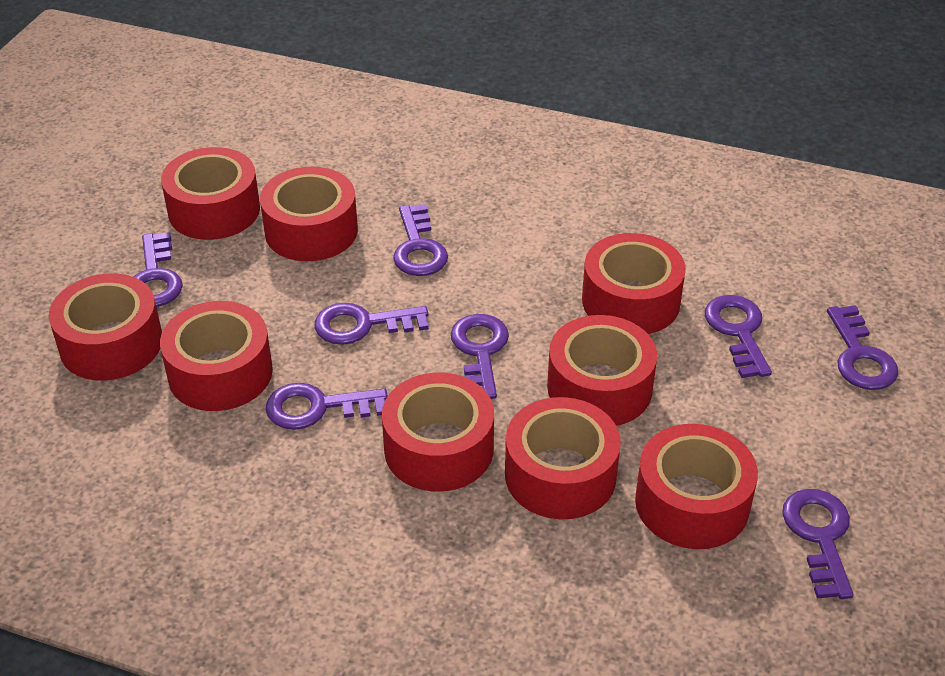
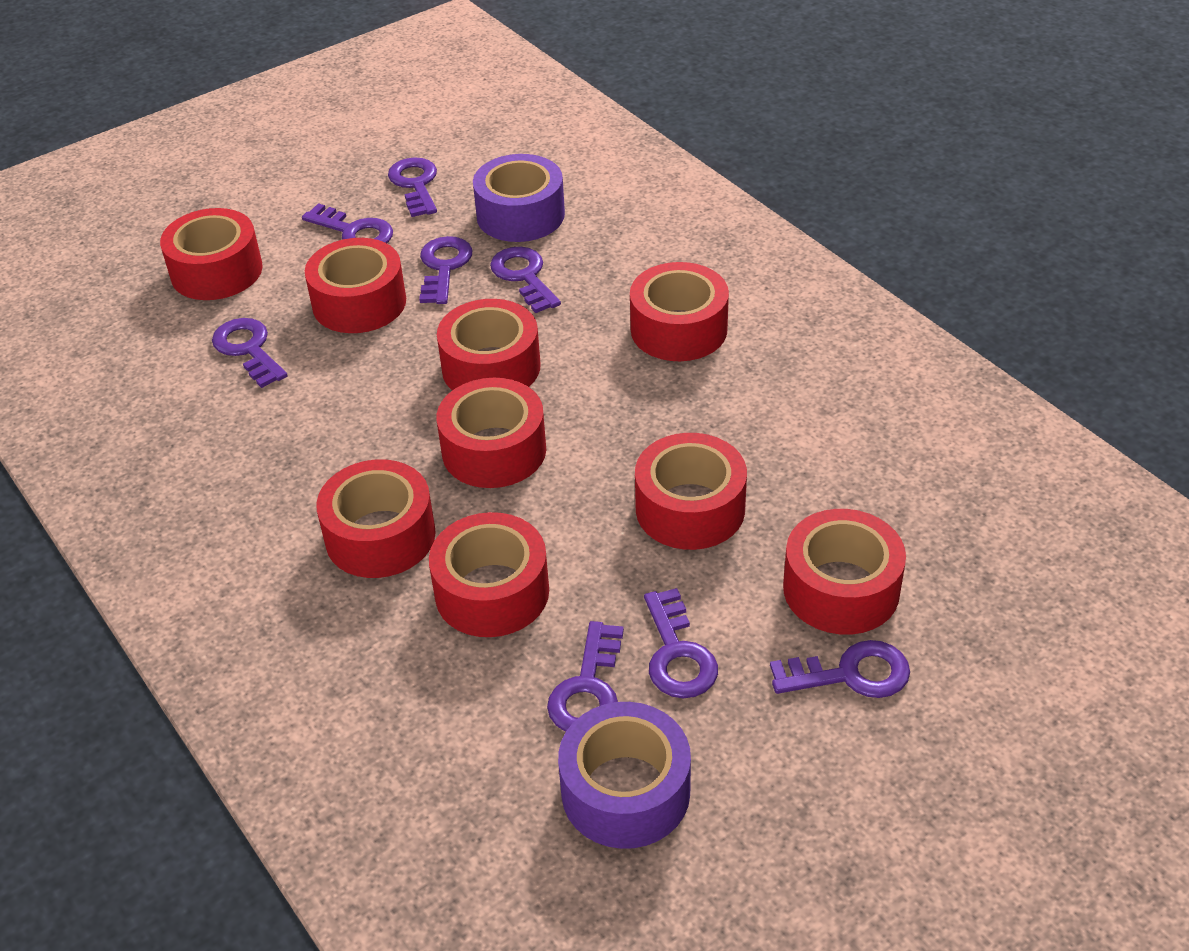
purple tape: none = 0 -> [473,154,565,242] [558,702,691,849] = 2

